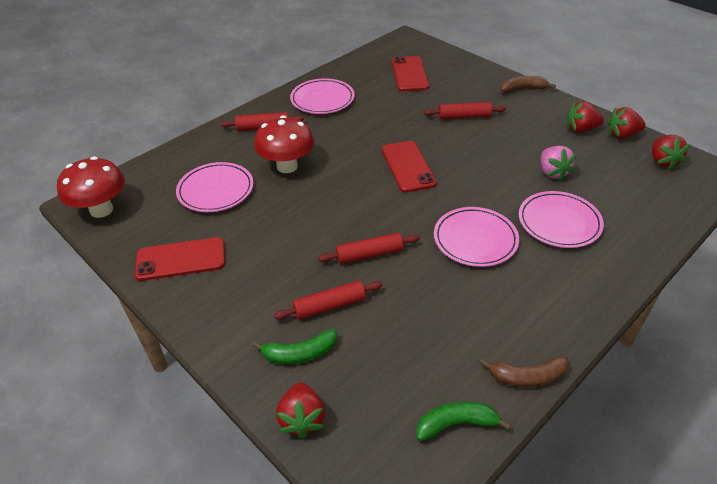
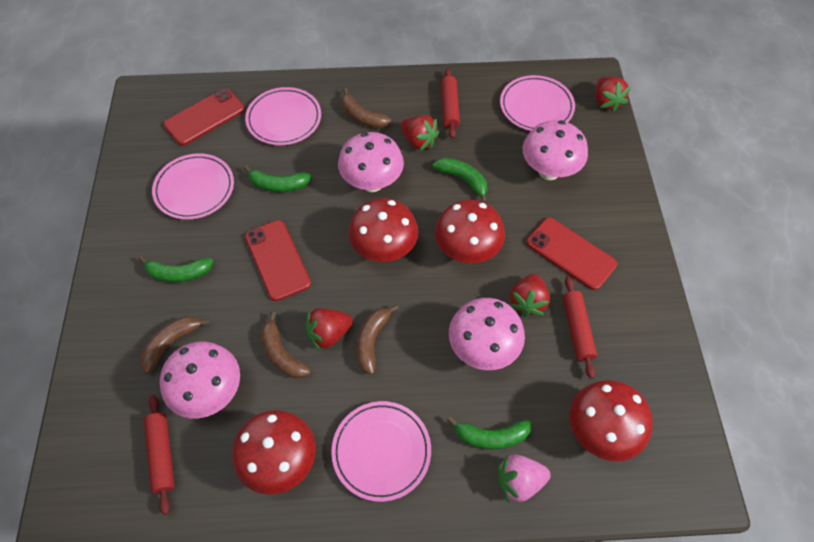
brown banana: [480,355,569,388] [500,76,556,93] = 2 -> [140,316,210,374] [261,312,310,378] [342,88,391,128] [356,304,399,375] = 4
green banana: [252,329,337,364] [416,401,511,441] = 2 -> [139,256,213,283] [244,165,311,192] [433,158,487,203] [447,416,532,450] = 4
pink mushroom: none = 0 -> [160,342,240,418] [338,132,404,192] [449,298,525,370] [523,120,588,180] = 4
red mushroom: [57,157,125,218] [254,115,314,173] = 2 -> [232,410,316,495] [348,198,419,262] [435,200,505,263] [570,380,653,461] = 4
red rolling pin: [220,112,304,131] [274,280,383,320] [318,233,420,264] [424,102,506,119] = 4 -> [144,395,175,515] [441,68,460,139] [563,276,597,379] = 3

